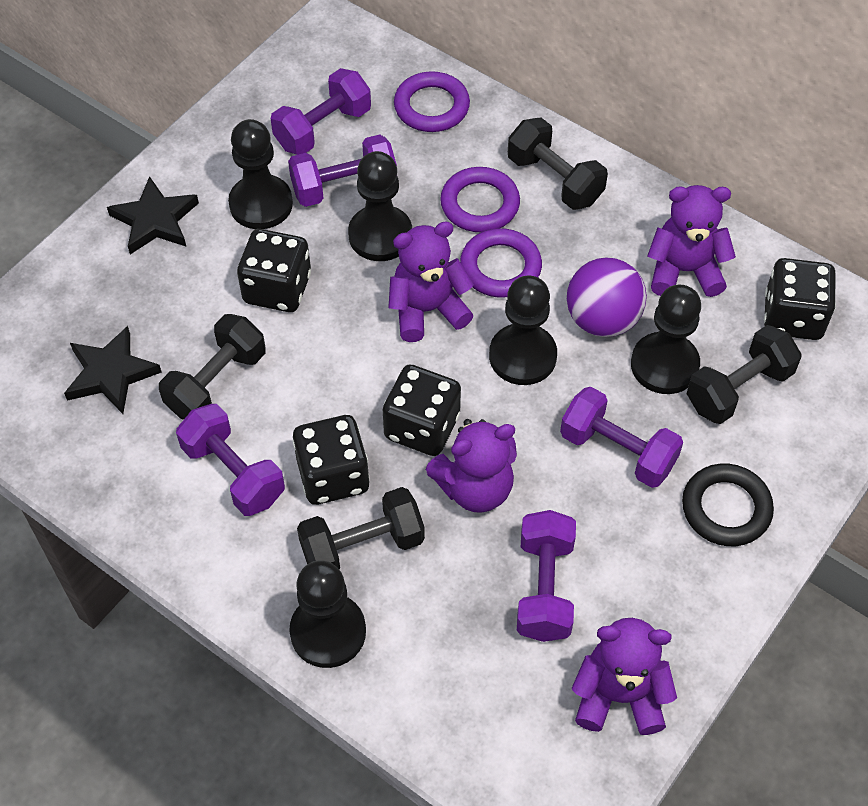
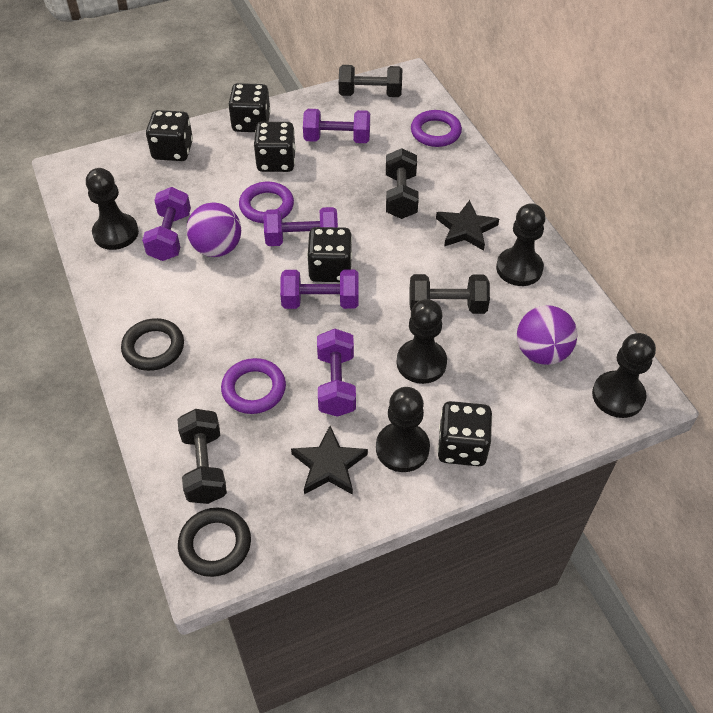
black dice: [237,229,311,312] [293,415,370,505] [383,364,461,456] [764,258,836,340] = 4 -> [146,110,193,161] [228,83,271,132] [254,122,296,172] [307,227,352,282] [437,401,492,466] = 5
black ring: [682,463,774,546] = 1 -> [121,318,184,371] [178,507,251,577] = 2
purple ball: [567,257,647,337] = 1 -> [187,202,241,257] [517,305,578,365] = 2
purple teddy bear: [388,222,474,342] [425,419,517,513] [572,618,677,735] [647,185,736,297] = 4 -> none = 0

